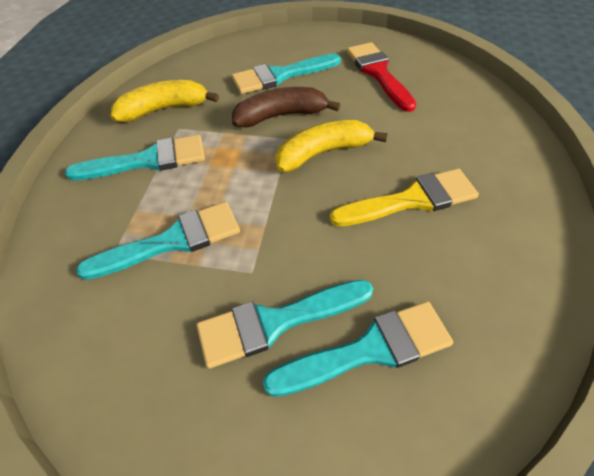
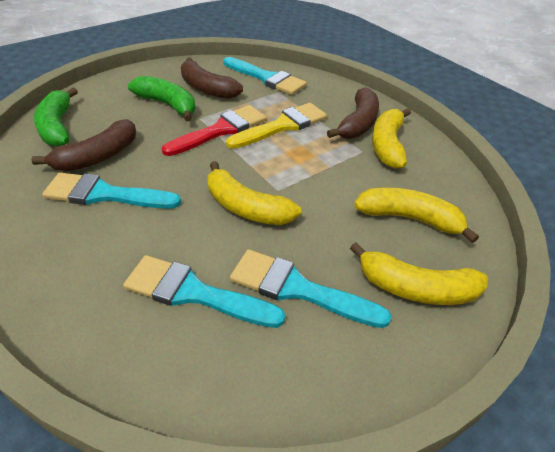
brown banana: [232,87,340,128] = 1 -> [31,119,136,171] [181,57,243,99] [327,87,379,139] = 3
green banana: none = 0 -> [34,88,78,146] [128,76,195,121] = 2
turquoise brush: [65,135,205,180] [76,202,240,280] [196,280,373,369] [232,54,341,94] [263,301,453,397] = 5 -> [42,173,181,209] [123,255,285,328] [223,57,307,95] [230,249,392,328] = 4
yellow banana: [111,80,219,122] [275,120,388,172] = 2 -> [208,161,301,225] [350,243,488,305] [354,188,479,243] [372,108,411,169] = 4

